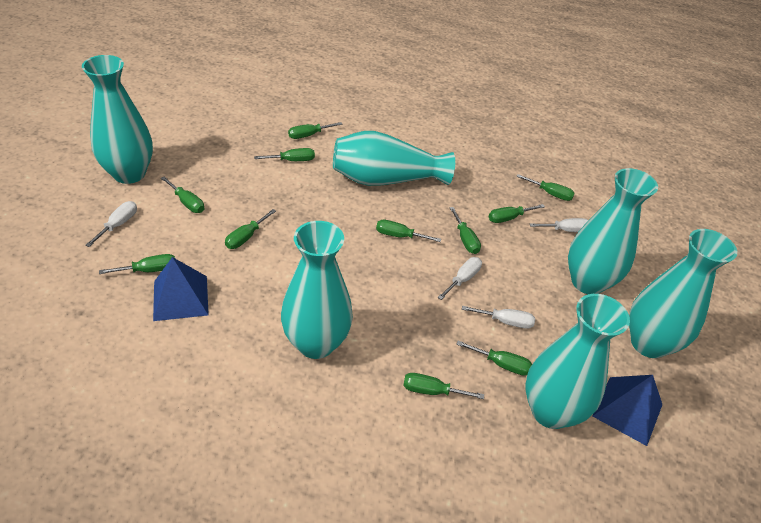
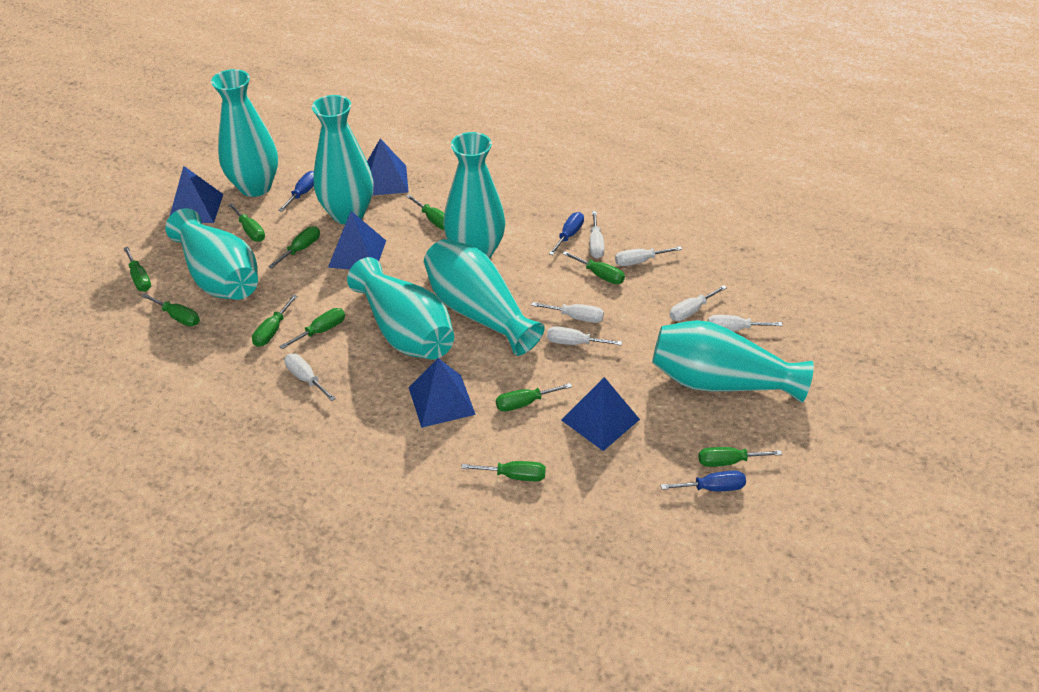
blue pyramid: [153,257,209,321] [593,375,662,446] = 2 -> [169,166,223,223] [328,211,386,270] [367,138,409,195] [409,358,476,428] [562,377,640,451] = 5
blue screwdriver: none = 0 -> [278,171,314,212] [549,212,584,255] [661,471,746,491] = 3
turquoise vase: [82,55,153,184] [281,221,353,359] [333,131,455,186] [525,294,630,429] [568,168,658,294] [629,229,737,358] = 6 -> [165,208,258,300] [211,69,278,197] [312,95,373,224] [347,257,454,360] [424,239,545,356] [443,132,505,259] [652,320,814,403] = 7
white screwdriver: [85,201,137,247] [437,257,482,300] [462,306,535,329] [530,218,588,232] = 4 -> [284,353,336,401] [531,302,604,323] [547,326,622,346] [590,211,604,259] [615,246,682,266] [669,285,727,321] [707,315,783,331] = 7

